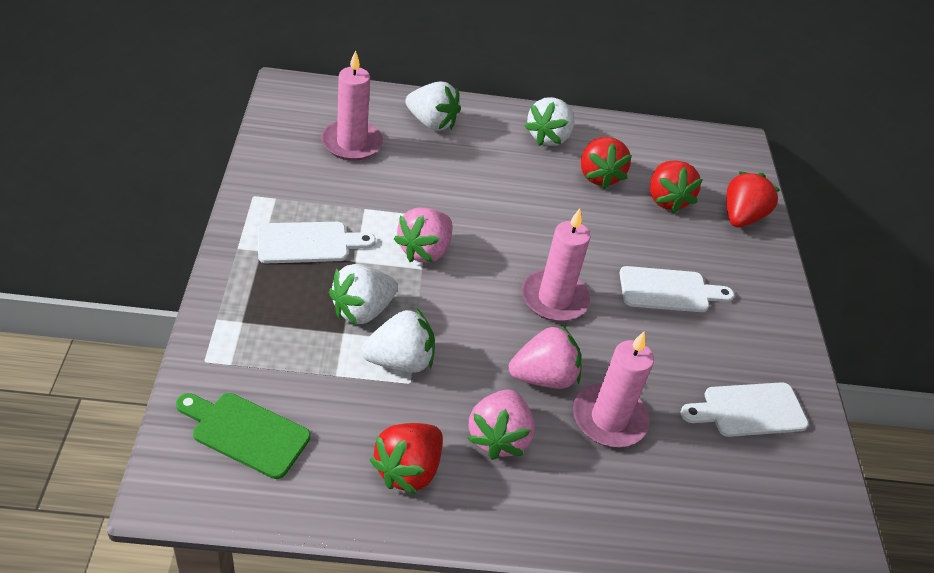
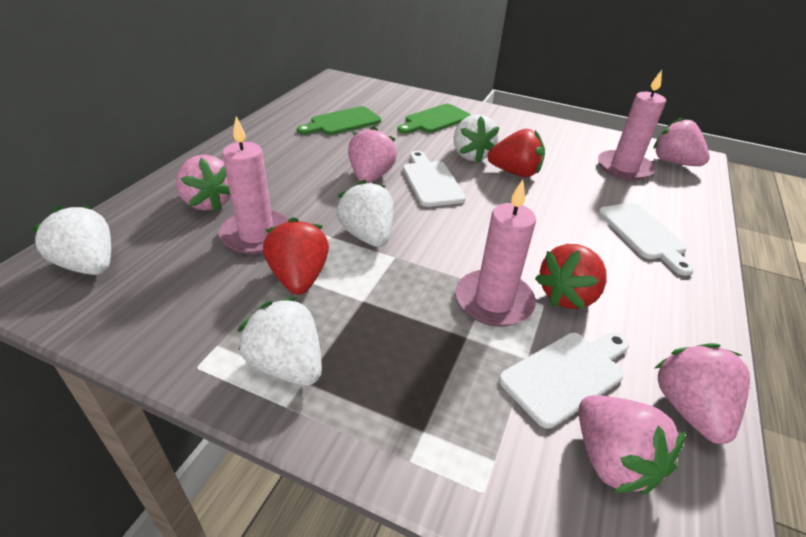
green cutting board: [176,393,311,479] = 1 -> [297,106,381,135] [398,104,471,134] = 2
pink strawberry: [394,208,453,263] [468,389,535,460] [509,325,582,389] = 3 -> [176,155,231,212] [348,126,397,183] [579,395,685,495] [653,117,710,166] [654,343,750,444] = 5
red strawberry: [370,423,443,494] [581,137,632,189] [650,160,703,214] [726,171,780,227] = 4 -> [263,217,329,295] [487,129,545,177] [535,244,607,309] = 3

